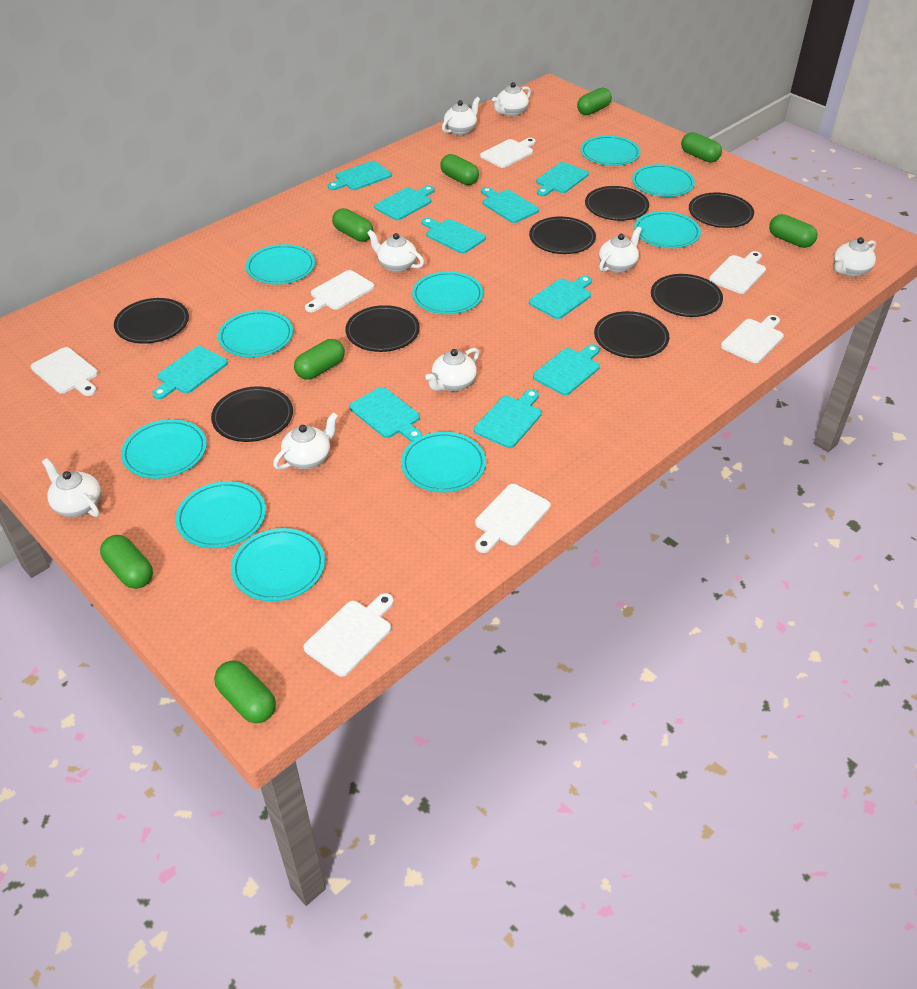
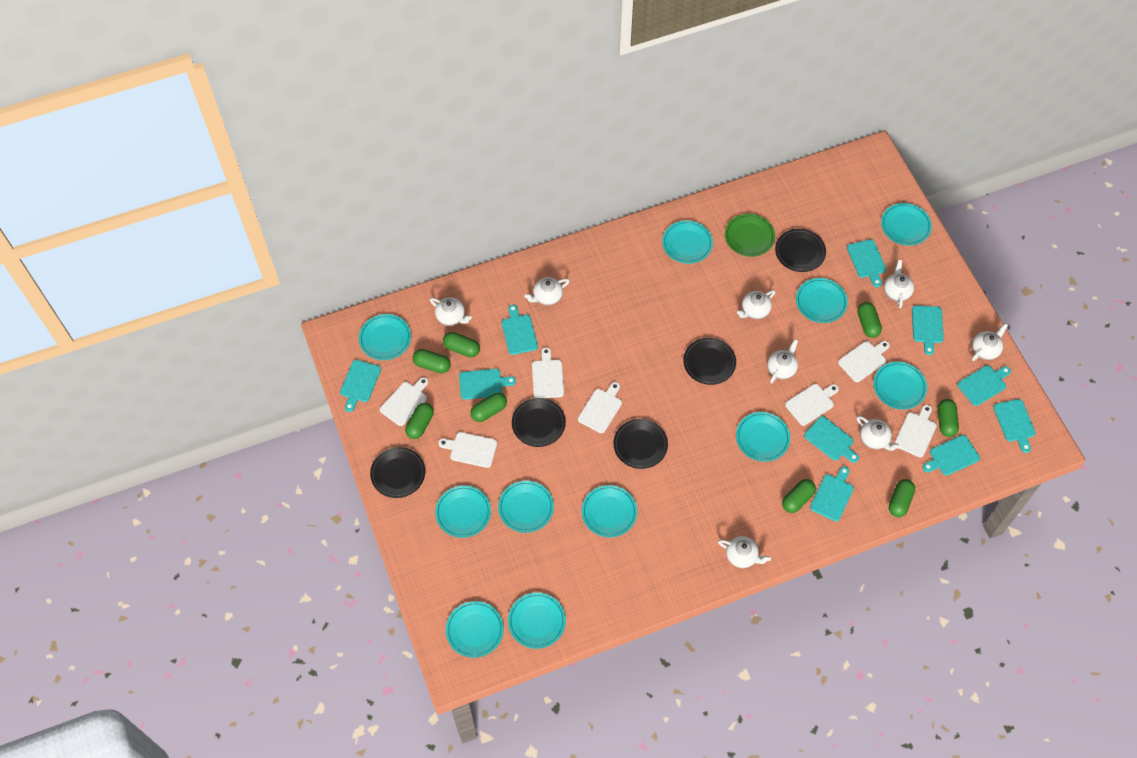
black plate: [114,298,189,344] [211,386,293,442] [346,305,420,352] [529,217,596,254] [585,186,649,221] [594,311,669,358] [651,274,723,317] [689,193,754,228] = 8 -> [370,447,425,498] [512,398,566,447] [613,419,668,469] [683,338,736,385] [775,229,826,272] = 5
green plate: none = 0 -> [725,214,775,257] = 1
turquoise plate: [121,419,207,479] [175,481,266,548] [218,310,293,357] [231,528,325,601] [246,244,315,284] [401,432,486,493] [412,271,483,314] [580,135,640,166] [632,164,695,197] [634,211,701,248] = 10 -> [359,314,411,360] [435,486,491,538] [446,601,504,658] [498,481,554,533] [508,592,566,649] [582,485,637,537] [662,221,713,264] [736,412,790,462] [796,278,848,323] [873,362,927,410] [881,203,932,246] = 11

